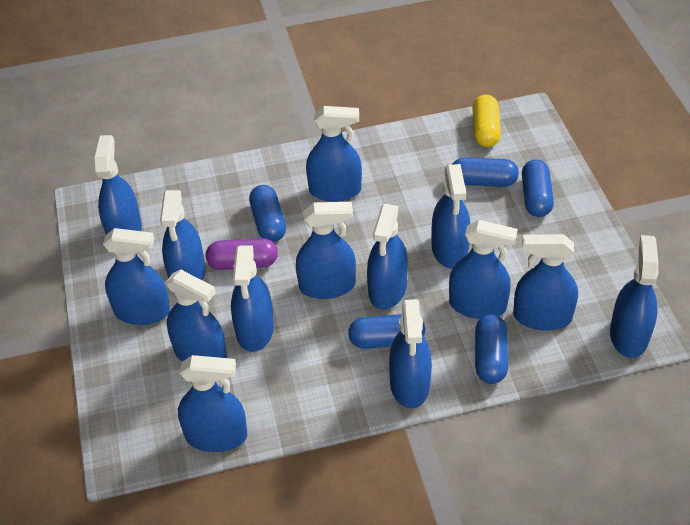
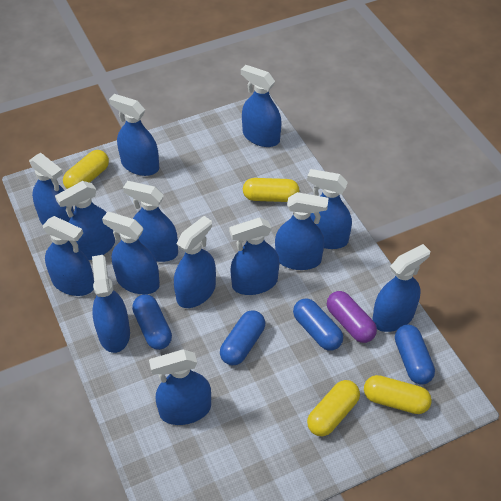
blue capsule: [249,185,286,242] [348,314,425,349] [452,157,519,187] [475,314,508,384] [522,160,554,217] = 5 -> [132,294,172,350] [220,310,265,365] [293,298,343,350] [395,325,435,385] = 4
yellow capsule: [472,95,501,147] = 1 -> [63,150,109,189] [243,178,299,202] [307,380,360,436] [364,375,432,414] = 4

